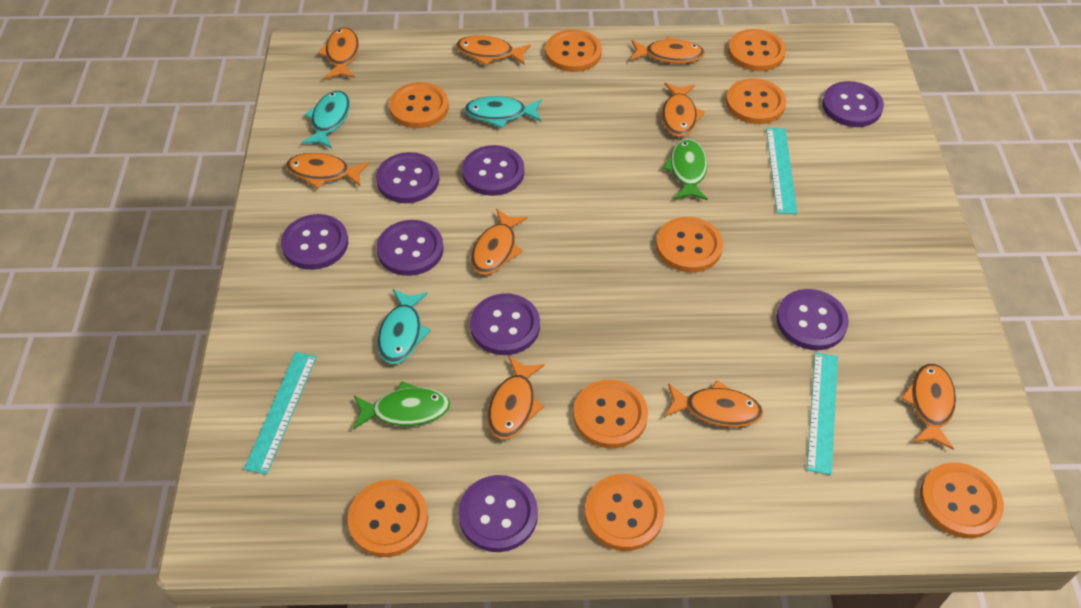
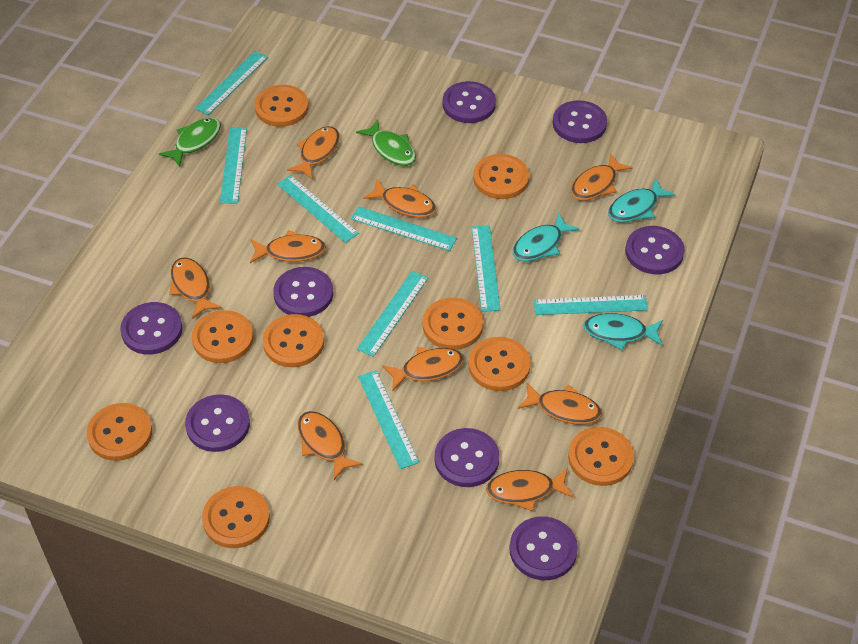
turquoise ruler: [244,352,317,475] [766,128,798,214] [807,352,838,475] = 3 -> [195,51,268,115] [220,127,247,203] [277,175,359,243] [351,206,457,251] [357,271,428,357] [358,370,419,469] [472,226,501,312] [534,295,648,315] = 8

